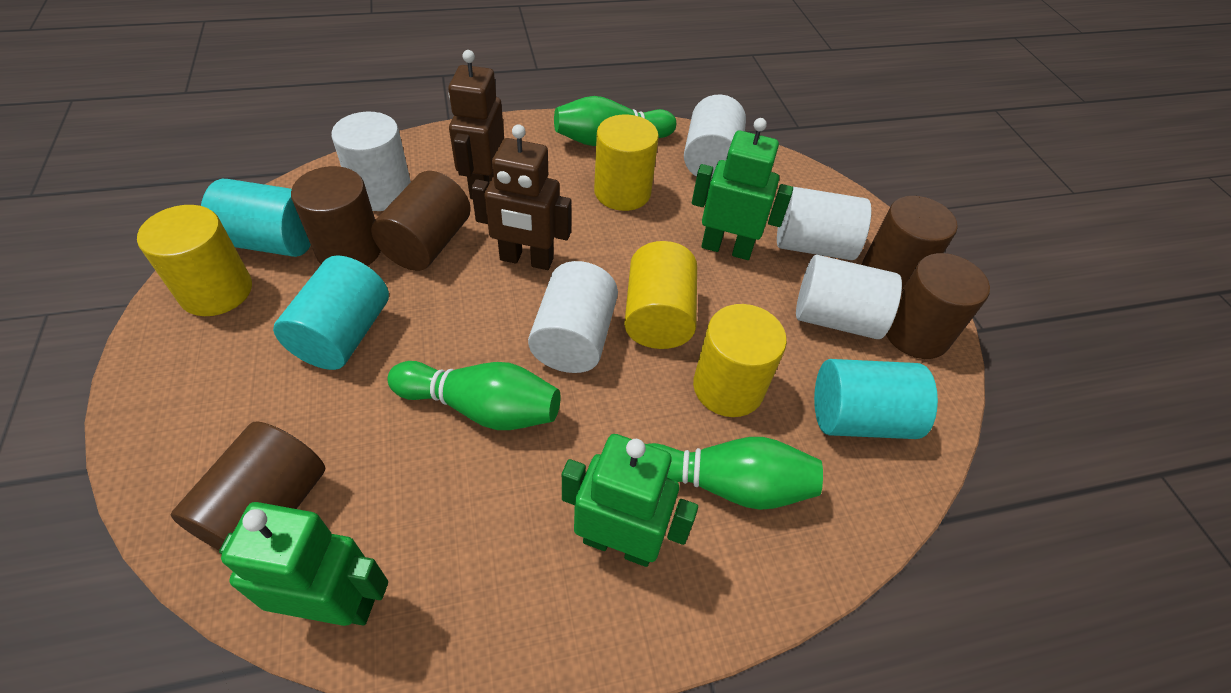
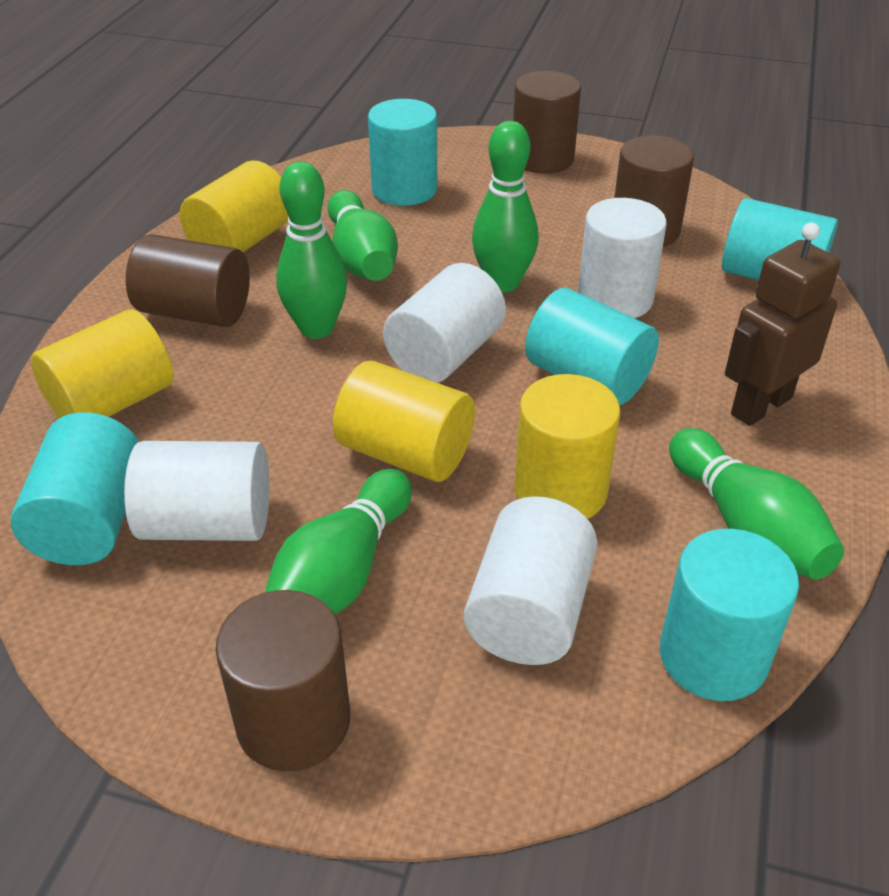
brown cylinder: [171,421,325,550] [291,166,381,266] [371,171,471,271] [862,196,958,289] [886,253,990,359] = 5 -> [126,234,250,327] [216,590,350,771] [513,71,581,174] [614,135,694,247] = 4
brown robot: [448,50,504,199] [471,124,571,270] = 2 -> [725,223,840,426] = 1
green bowling pin: [387,361,561,430] [554,96,676,146] [648,437,823,510] = 3 -> [265,469,412,614] [276,161,347,339] [327,190,398,281] [472,121,539,293] [669,428,844,579] = 5
green robot: [219,502,388,626] [562,434,698,567] [692,118,793,260] = 3 -> none = 0
turquoise cylinder: [201,179,311,257] [273,255,389,370] [814,359,938,439] = 3 -> [10,412,139,565] [368,99,437,206] [525,288,659,405] [659,529,799,701] [722,198,838,280] = 5
white cylinder: [332,112,411,211] [528,261,618,373] [684,95,746,179] [777,187,871,260] [796,255,902,339] = 5 -> [124,441,269,541] [383,263,506,383] [464,496,597,665] [578,198,667,318] = 4

